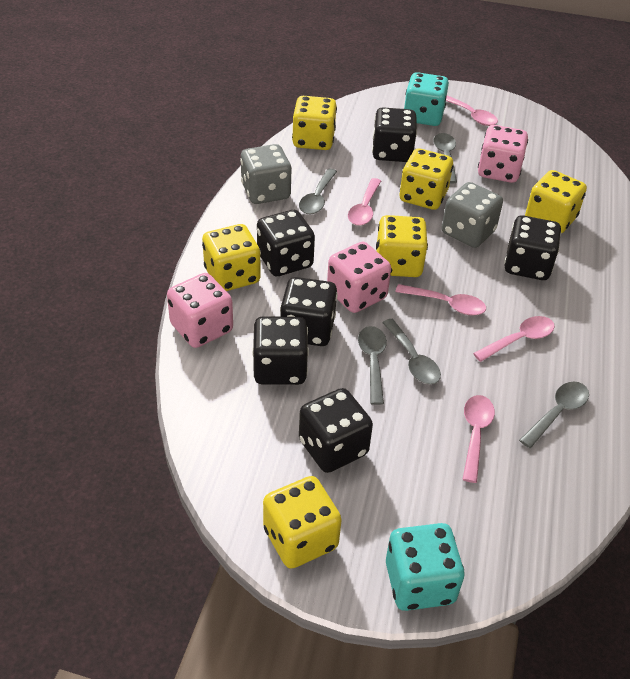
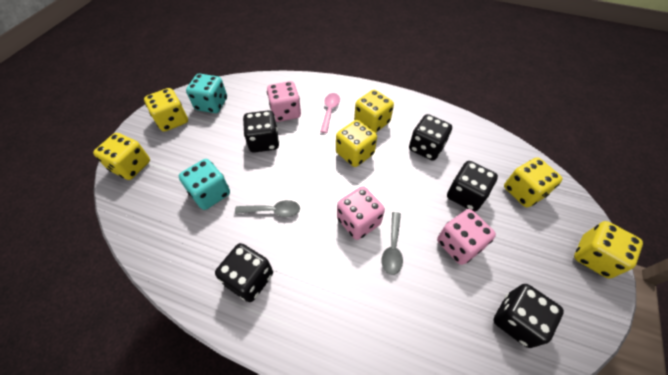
black dice: [252,316,309,385] [257,210,315,276] [280,277,338,346] [299,388,373,473] [372,107,417,162] [504,215,561,280] = 6 -> [215,243,273,302] [243,110,279,153] [409,114,452,161] [447,161,498,212] [493,284,564,348] = 5
grey dice: [240,144,292,204] [442,182,503,248] = 2 -> none = 0
grey spoon: [299,169,337,214] [358,326,387,405] [382,319,441,385] [433,133,457,183] [519,382,589,448] = 5 -> [235,200,300,217] [382,212,403,275] = 2
pink spoon: [348,178,381,226] [395,284,486,316] [446,95,498,126] [462,395,495,483] [473,316,555,362] = 5 -> [320,93,340,133] = 1

